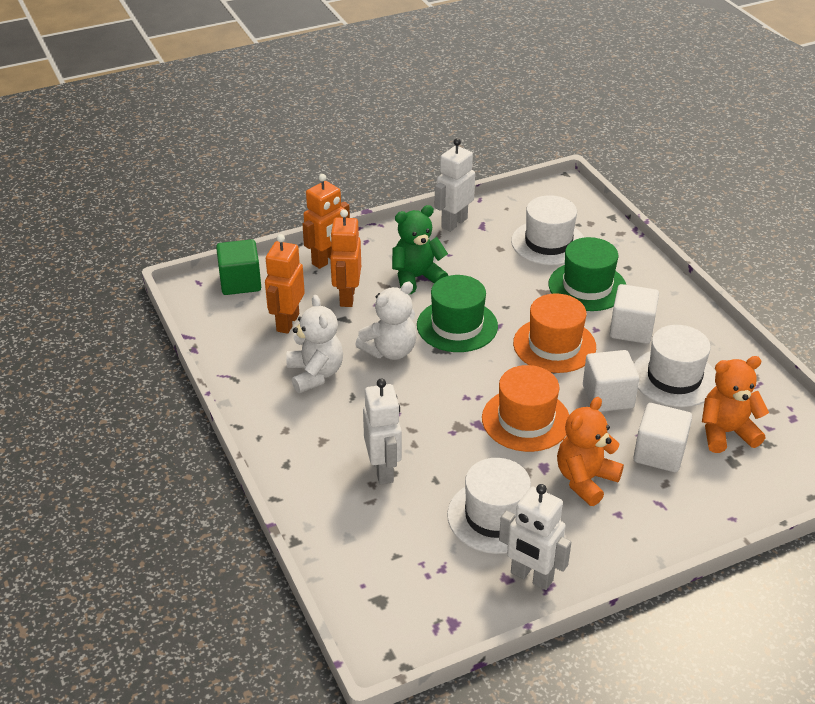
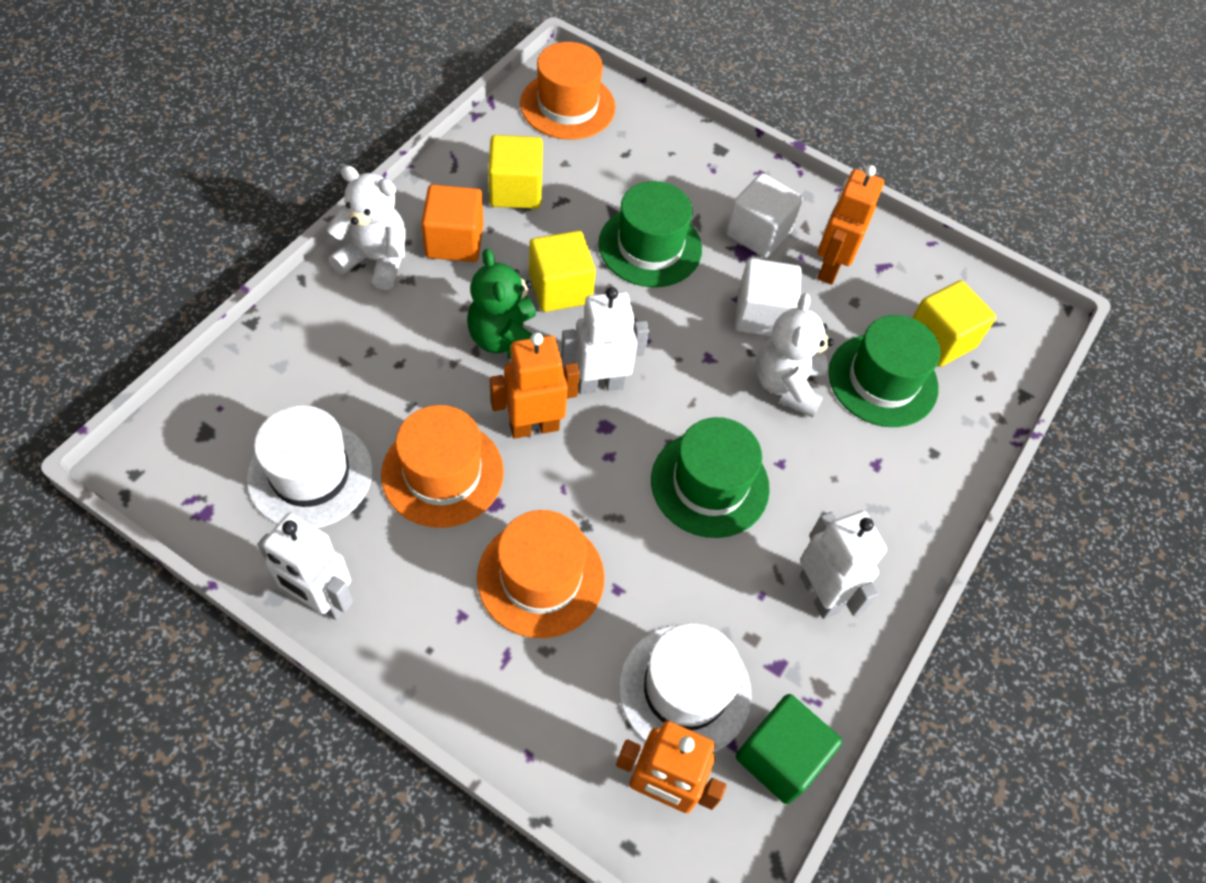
green hat: [417,275,498,352] [549,237,626,311] = 2 -> [598,181,702,287] [651,417,770,538] [829,315,940,427] = 3
orange cube: none = 0 -> [421,184,484,262] = 1
orange hat: [482,365,569,452] [513,293,596,373] = 2 -> [381,405,504,528] [477,510,605,638] [520,42,616,140] = 3
orange teddy bear: [557,397,624,506] [702,356,769,453] = 2 -> none = 0
white cube: [583,350,639,412] [610,284,659,344] [633,403,692,472] = 3 -> [726,173,803,258] [735,258,802,337] = 2
white hat: [447,458,531,554] [511,195,584,265] [634,325,716,407] = 3 -> [247,405,373,528] [619,623,751,752] = 2
yellow cube: none = 0 -> [488,135,543,209] [529,231,596,312] [912,280,996,367] = 3

